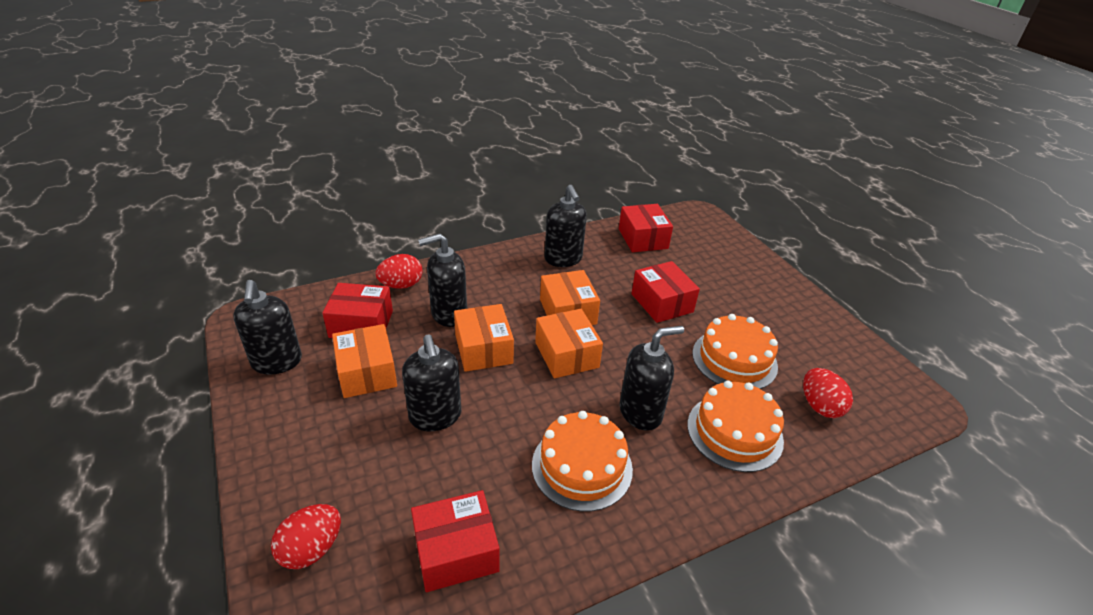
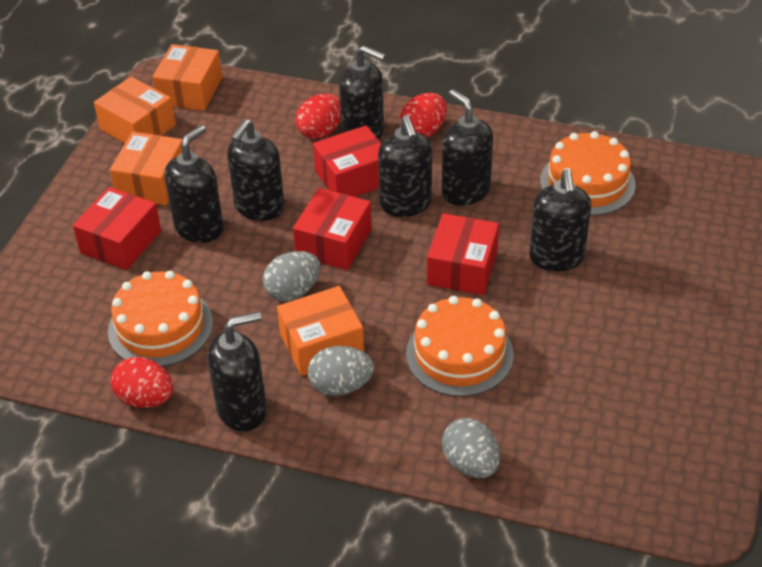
black soap dispenser: [233,280,302,375] [402,334,461,431] [418,234,467,327] [545,185,587,267] [620,326,684,431] = 5 -> [165,125,224,243] [207,312,267,432] [227,119,285,221] [339,45,386,140] [378,116,432,217] [442,89,493,206] [529,169,591,272] = 7
grey egg: none = 0 -> [263,251,320,301] [308,346,374,396] [442,418,500,478] = 3

